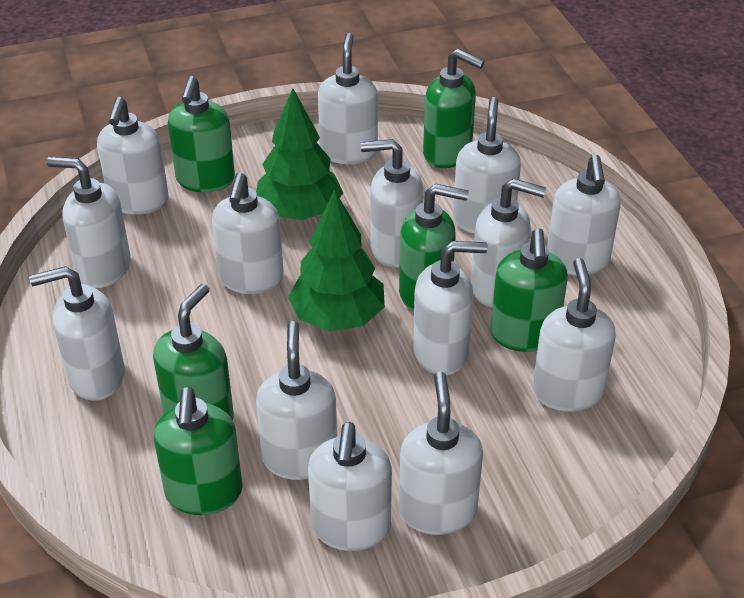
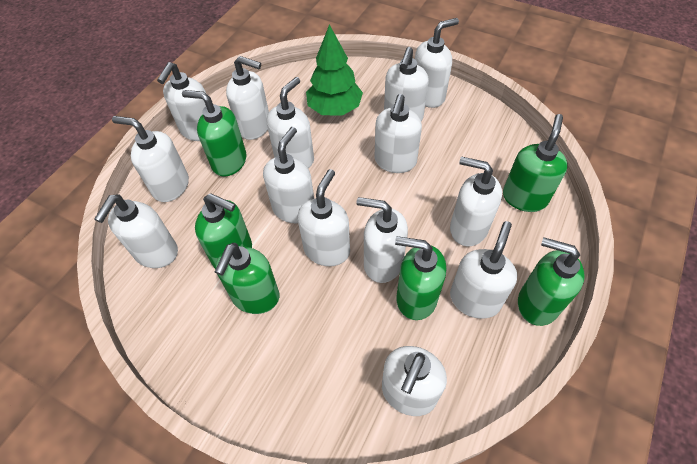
green tree: [256,88,343,220] [288,190,385,331] = 2 -> [306,24,363,116] = 1

